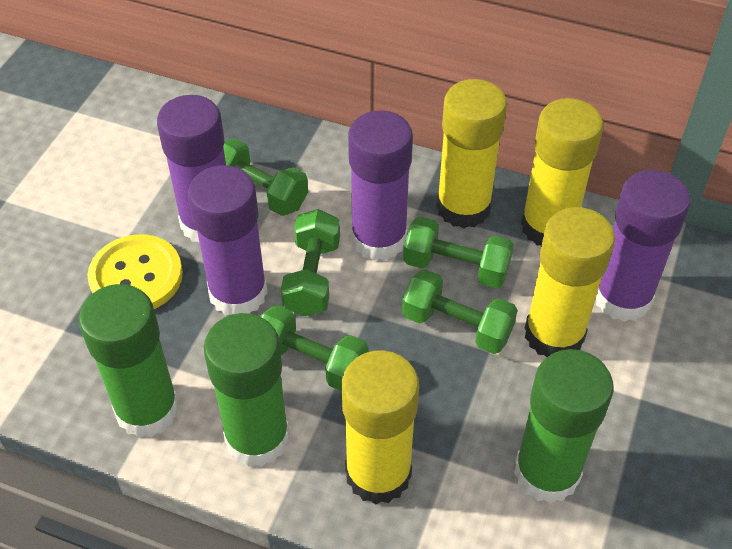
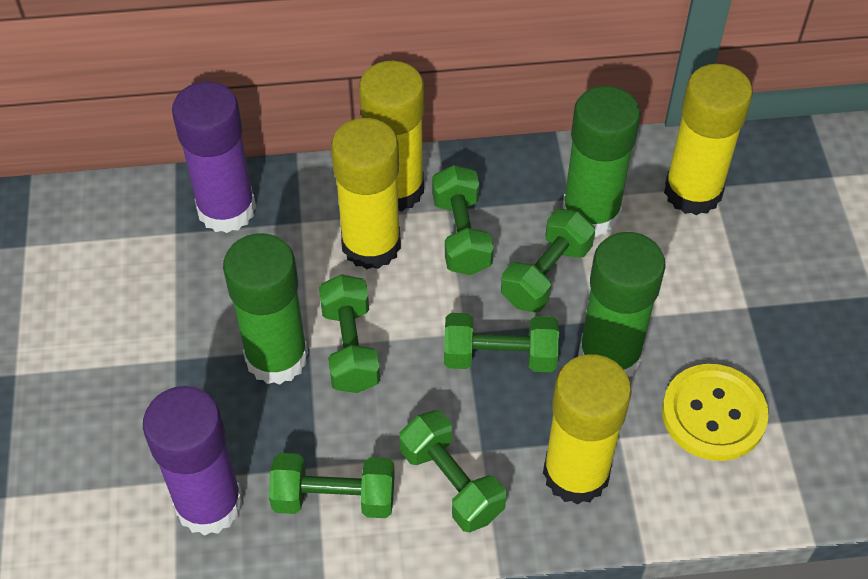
green dumbbell: [223,138,308,216] [260,305,369,391] [281,209,340,316] [402,269,517,354] [403,217,514,288] = 5 -> [269,453,395,518] [319,274,380,393] [399,410,506,532] [432,165,494,275] [444,313,559,372] [501,209,595,312] = 6
purple glue stick: [157,95,226,242] [188,165,268,316] [348,110,413,261] [596,170,691,322] = 4 -> [143,386,243,536] [172,81,256,233] = 2

